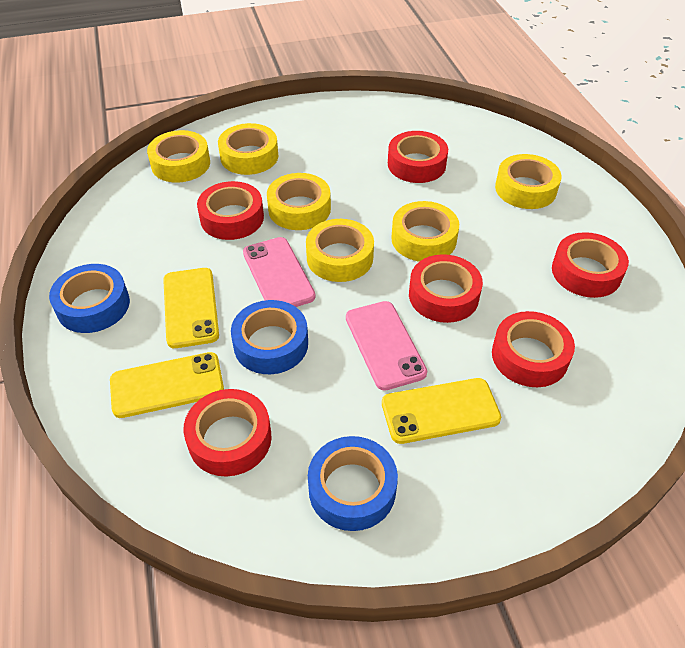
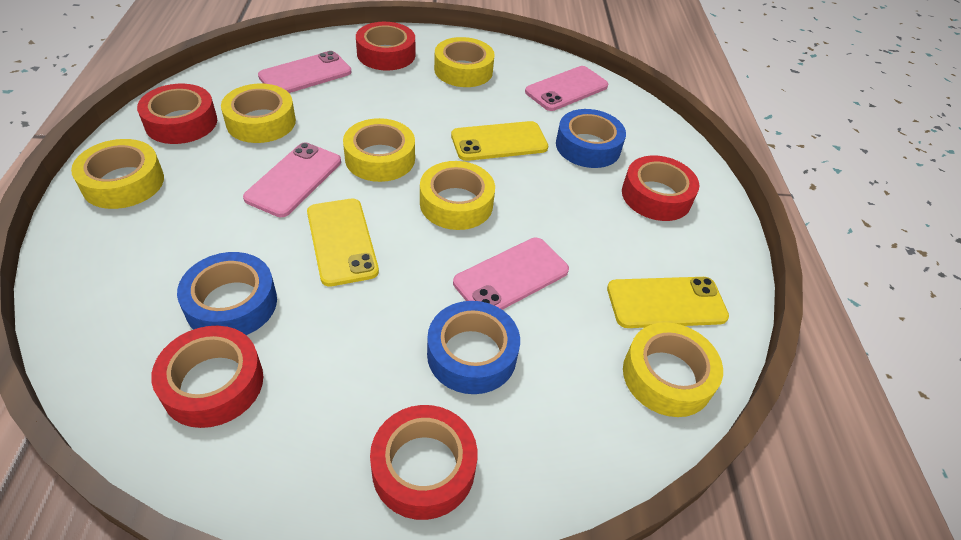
pink phone: [243,237,316,307] [346,301,427,391] = 2 -> [243,142,341,217] [258,51,351,93] [453,238,569,310] [525,66,608,111] = 4
red tape: [183,389,272,477] [197,181,264,240] [388,131,448,183] [409,254,483,323] [492,311,575,387] [552,232,629,298] = 6 -> [137,84,217,144] [151,326,263,428] [356,22,415,70] [370,405,477,520] [622,155,699,221] = 5

